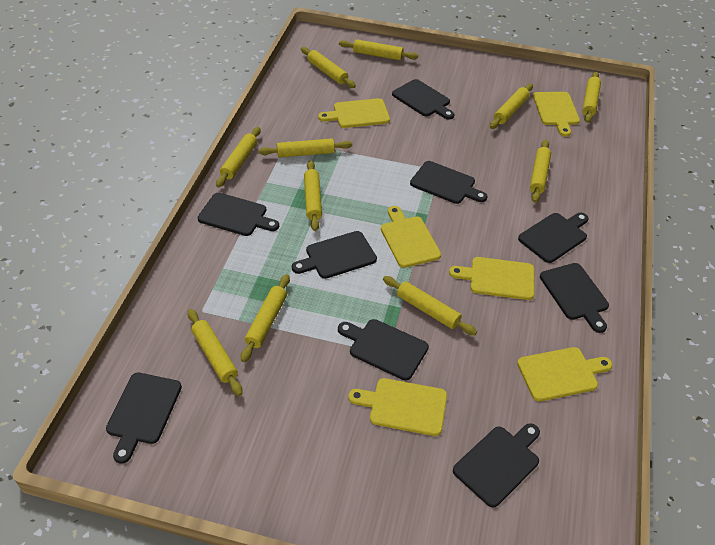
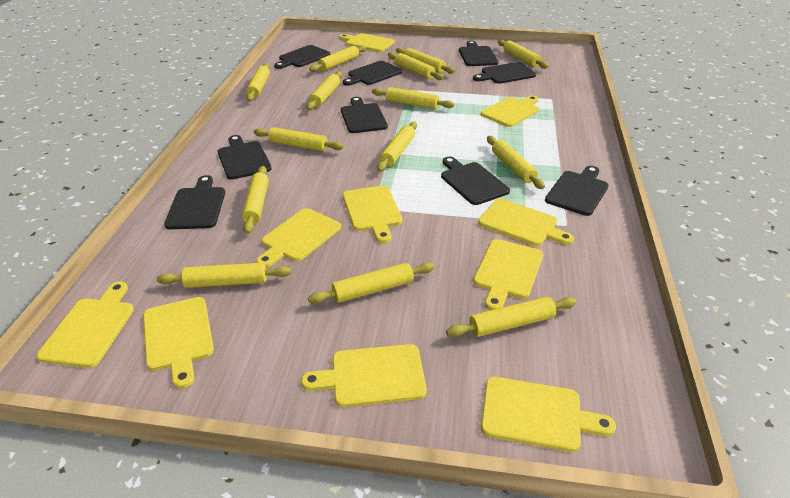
yellow cutting board: [318,98,390,128] [348,378,447,436] [381,206,441,268] [449,257,534,300] [517,347,613,402] [533,92,580,137] = 6 -> [37,281,134,368] [143,297,214,389] [256,208,341,268] [301,344,427,407] [339,33,395,52] [343,185,402,243] [473,239,543,311] [478,199,574,246] [481,95,539,127] [481,377,616,452] = 10
yellow rolling pin: [188,309,243,396] [216,127,261,187] [241,274,290,362] [259,138,352,158] [301,47,356,88] [304,160,322,231] [339,39,418,60] [383,276,477,335] [490,83,533,129] [530,140,551,203] [582,71,601,123] = 11 -> [157,263,291,288] [242,166,269,234] [246,63,270,102] [254,127,344,151] [307,71,342,110] [308,262,435,304] [309,45,367,72] [372,87,454,109] [377,122,417,172] [388,52,444,80] [396,48,455,74] [446,297,577,337] [487,136,545,189] [498,39,548,69] = 14

